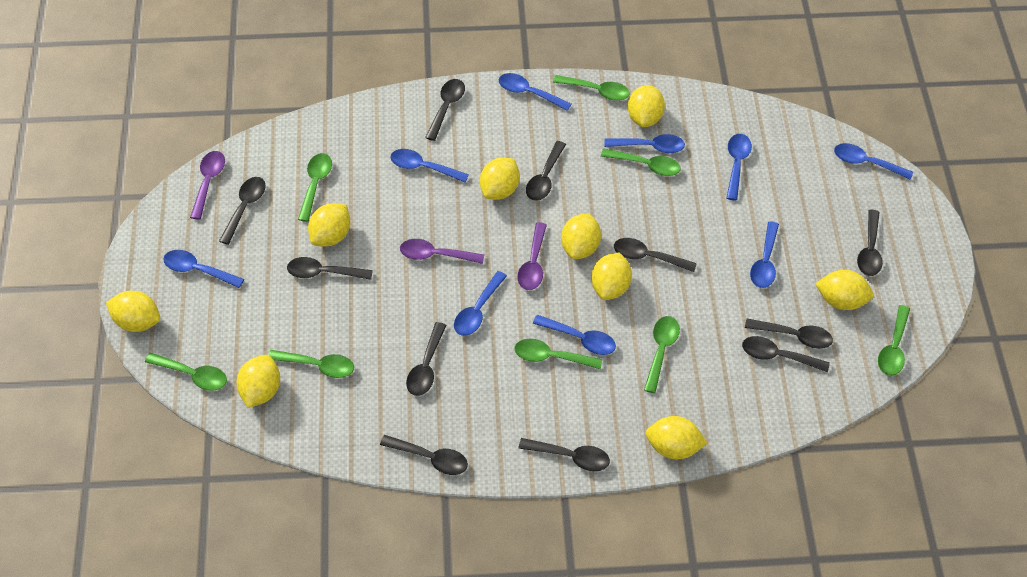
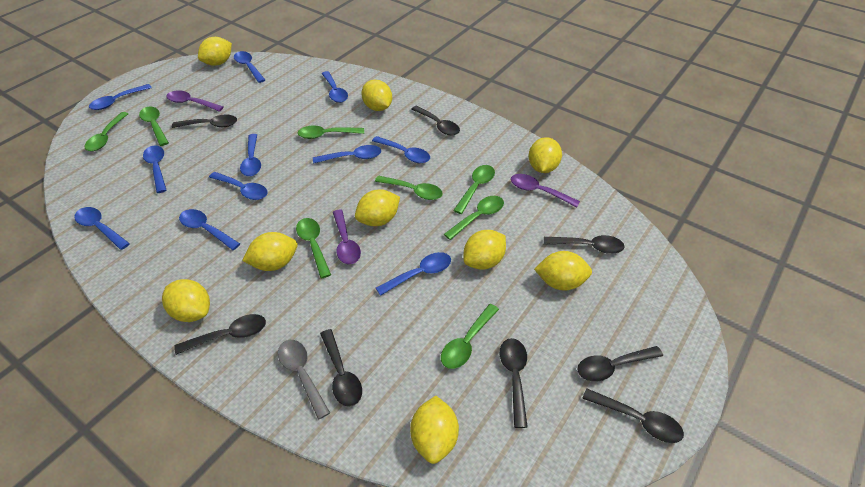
black spoon: [219,177,266,245] [287,257,373,280] [380,435,468,475] [406,322,447,396] [425,79,465,141] [518,438,610,471] [526,141,566,201] [614,238,697,272] [742,336,830,372] [745,319,833,349] [857,210,883,276] = 11 -> [172,115,237,128] [174,314,266,355] [320,329,362,407] [411,105,460,136] [500,338,528,428] [544,235,625,254] [577,346,663,382] [582,388,684,443] = 8
blue spoon: [163,250,244,288] [390,149,469,182] [454,271,507,336] [499,73,571,111] [533,315,616,355] [604,134,685,153] [726,134,752,201] [750,221,779,288] [834,143,913,180] = 9 -> [74,207,130,250] [89,84,152,110] [143,145,166,193] [179,209,240,250] [209,172,268,200] [234,51,265,83] [240,134,261,176] [313,145,381,164] [322,71,348,103] [372,136,430,163] [376,252,451,296] = 11
grey spoon: none = 0 -> [278,340,330,420] = 1

